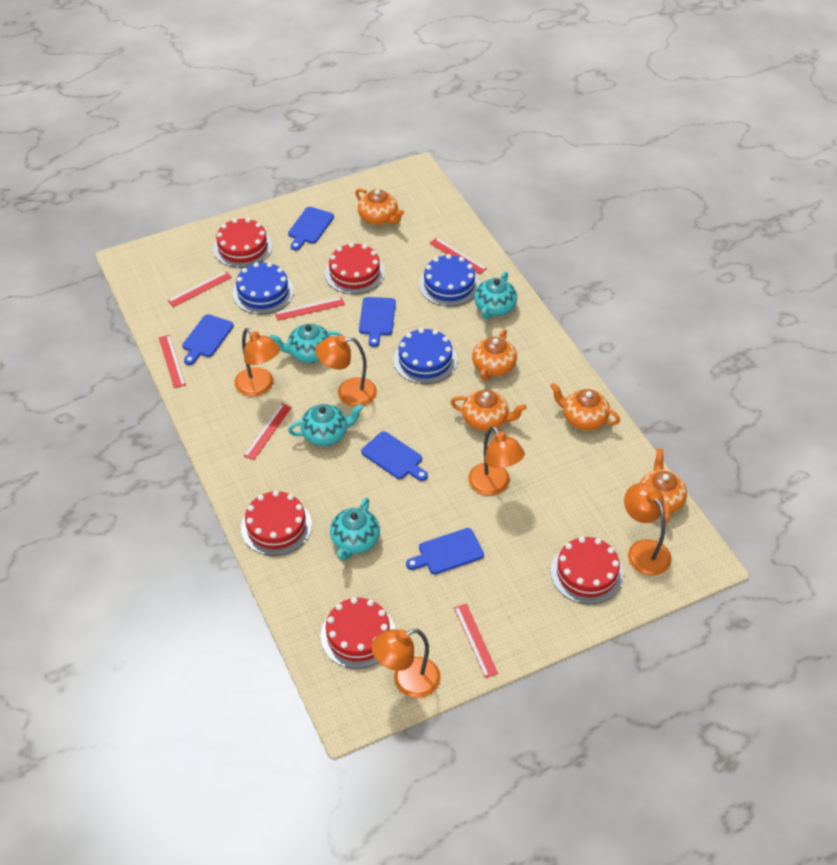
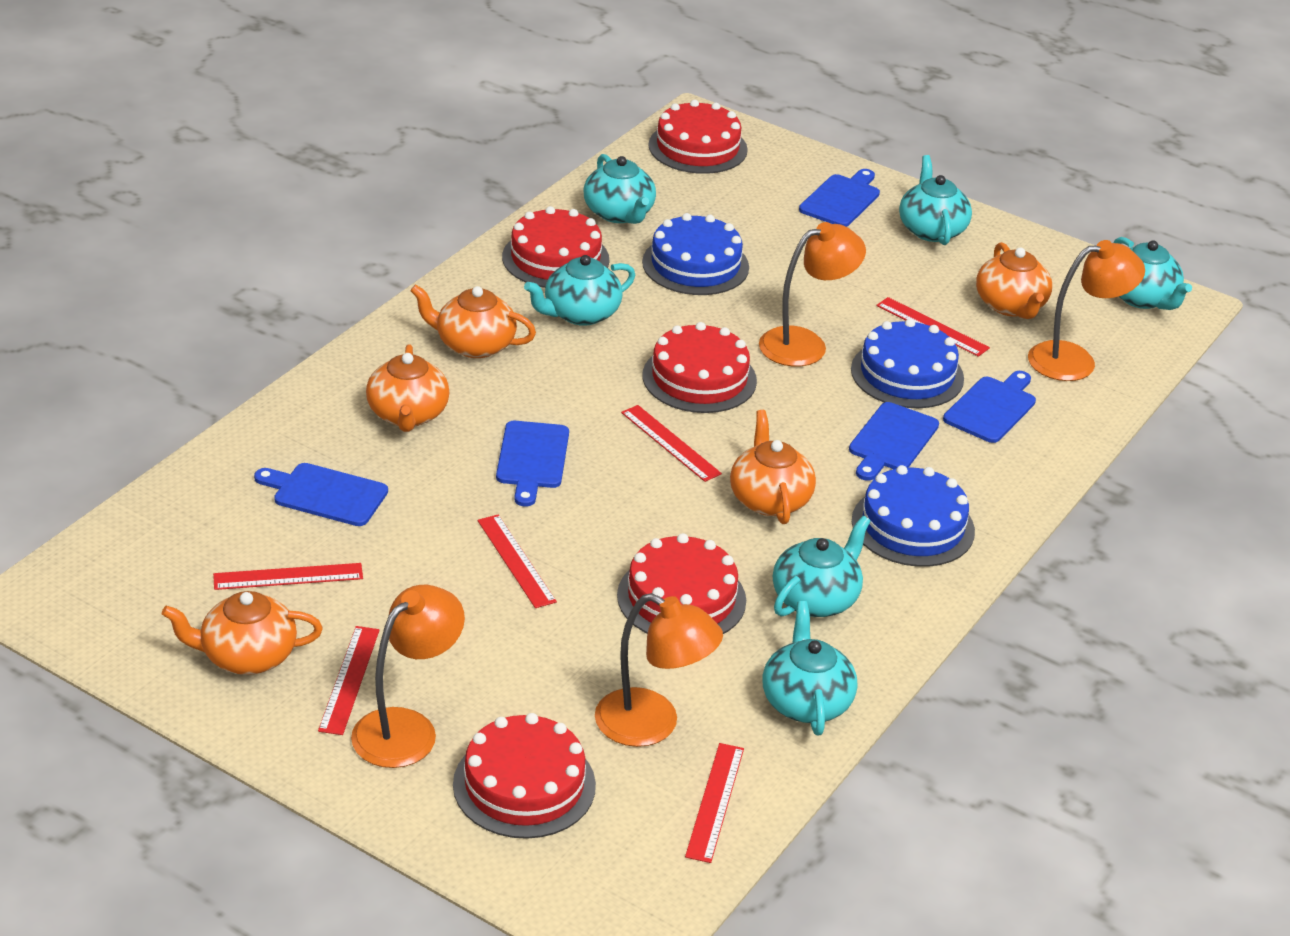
orange lamp: [235,328,280,396] [315,335,377,407] [371,629,440,698] [468,426,525,495] [624,483,671,576] = 5 -> [351,585,465,768] [595,593,723,747] [759,222,866,367] [1028,240,1145,381] = 4
turquoise teapot: [270,324,343,363] [288,404,364,446] [330,498,380,561] [474,272,517,320] = 4 -> [524,255,635,326] [583,154,656,224] [762,601,857,735] [773,516,870,617] [899,155,972,245] [1113,237,1192,310] = 6

